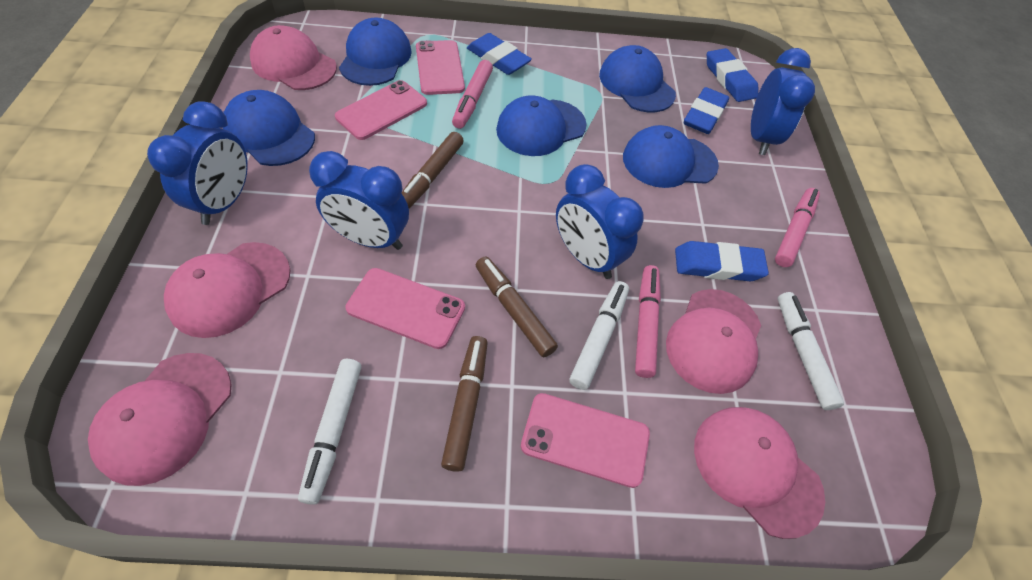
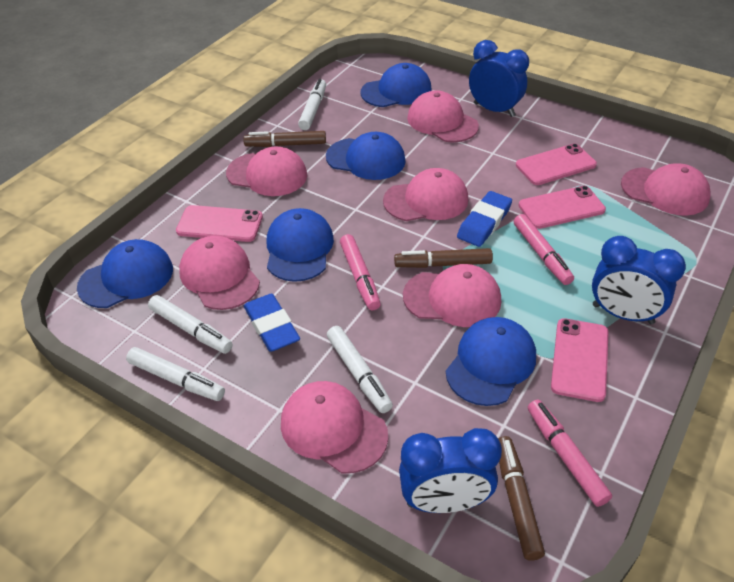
blue clock: [147,101,248,225] [309,151,409,250] [556,164,644,279] [751,48,815,155] = 4 -> [399,428,502,513] [469,40,529,117] [592,236,686,324] = 3
blue eraser: [467,33,532,75] [675,241,769,281] [684,87,729,134] [707,48,758,102] = 4 -> [244,294,300,352] [457,191,512,247] = 2
pink cap: [88,353,232,486] [164,242,291,338] [250,25,337,90] [666,289,761,394] [694,407,825,539] = 5 -> [179,236,260,310] [226,147,307,196] [281,381,388,473] [383,168,468,221] [403,264,501,327] [407,90,479,142] [621,163,711,216] = 7
white marker: [298,359,362,505] [569,281,629,390] [778,292,844,410] = 3 -> [126,347,225,401] [148,295,233,354] [298,79,326,130] [327,326,393,413] = 4

